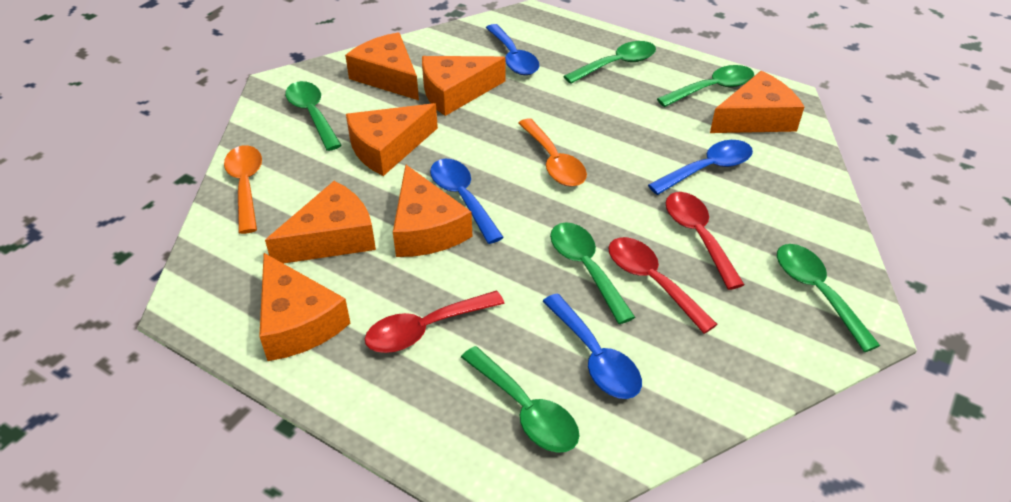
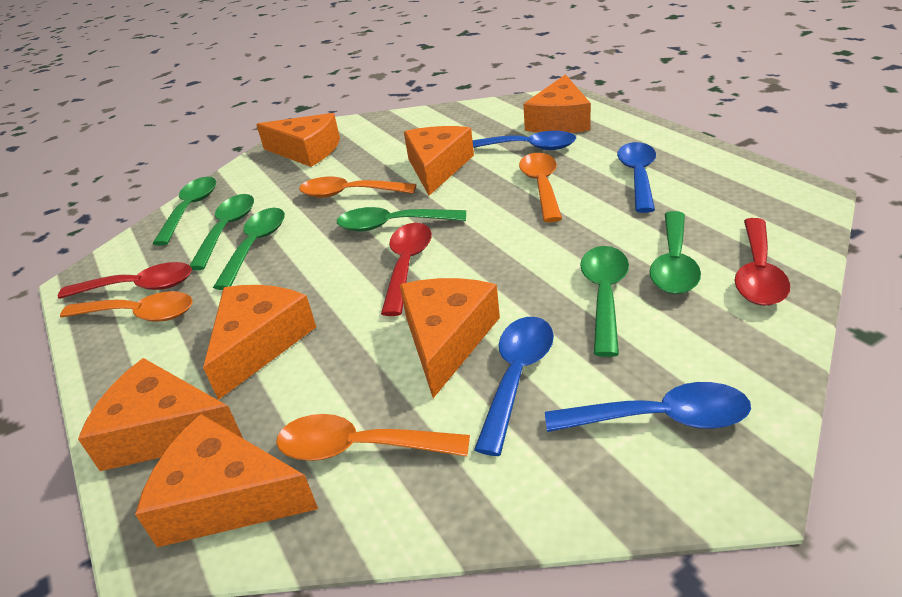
orange spoon: [224,145,262,234] [518,118,587,186] = 2 -> [60,291,193,322] [276,414,470,461] [299,177,416,198] [519,153,562,222] = 4

